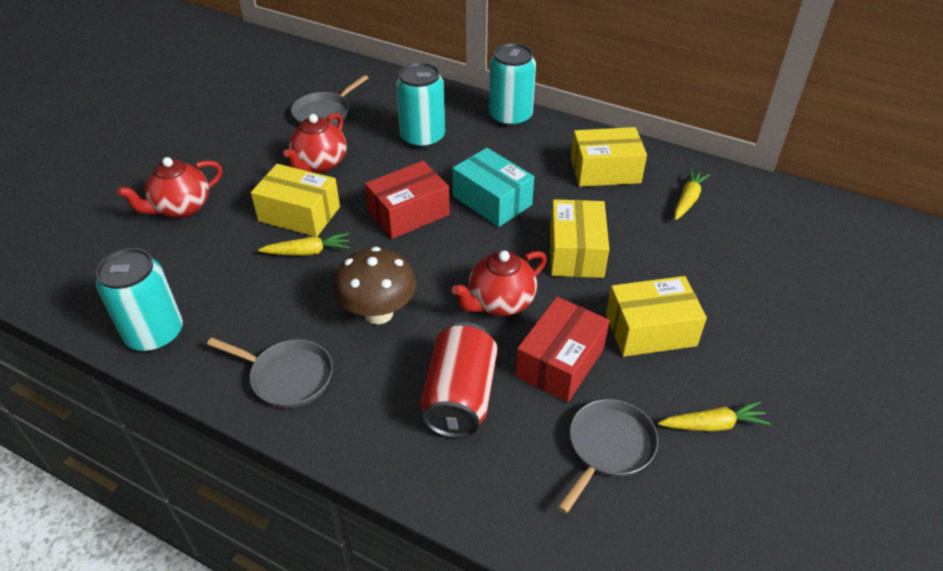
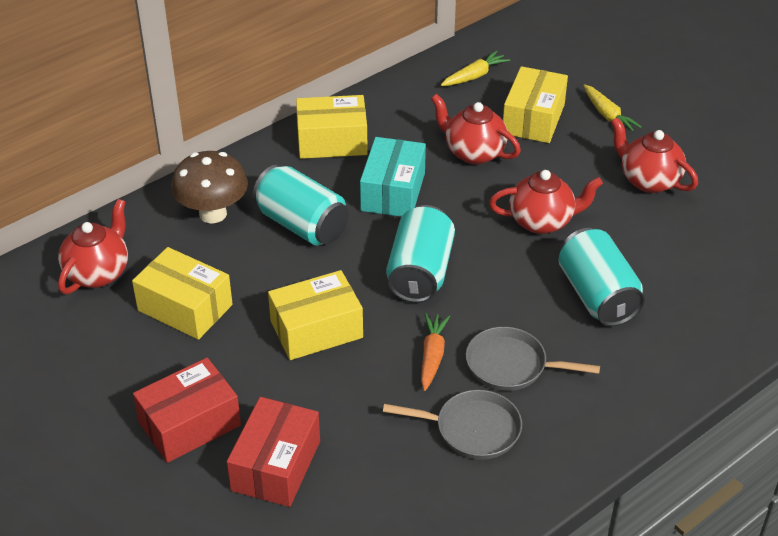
grey pan: [207,338,333,408] [291,75,368,126] [558,399,658,514] = 3 -> [383,390,522,460] [466,327,600,391] = 2
orange carrot: none = 0 -> [421,313,450,391] = 1
red can: [421,322,498,438] = 1 -> none = 0
red teapot: [117,157,222,218] [283,113,346,173] [452,251,547,316] = 3 -> [58,199,128,294] [431,94,521,164] [489,170,603,234] [611,117,698,193] = 4
yellow carrot: [258,233,350,256] [658,401,771,432] [674,168,710,220] = 3 -> [441,51,510,86] [583,84,642,131] = 2

